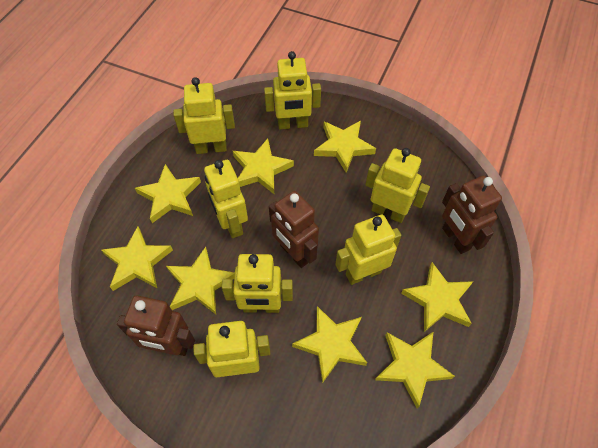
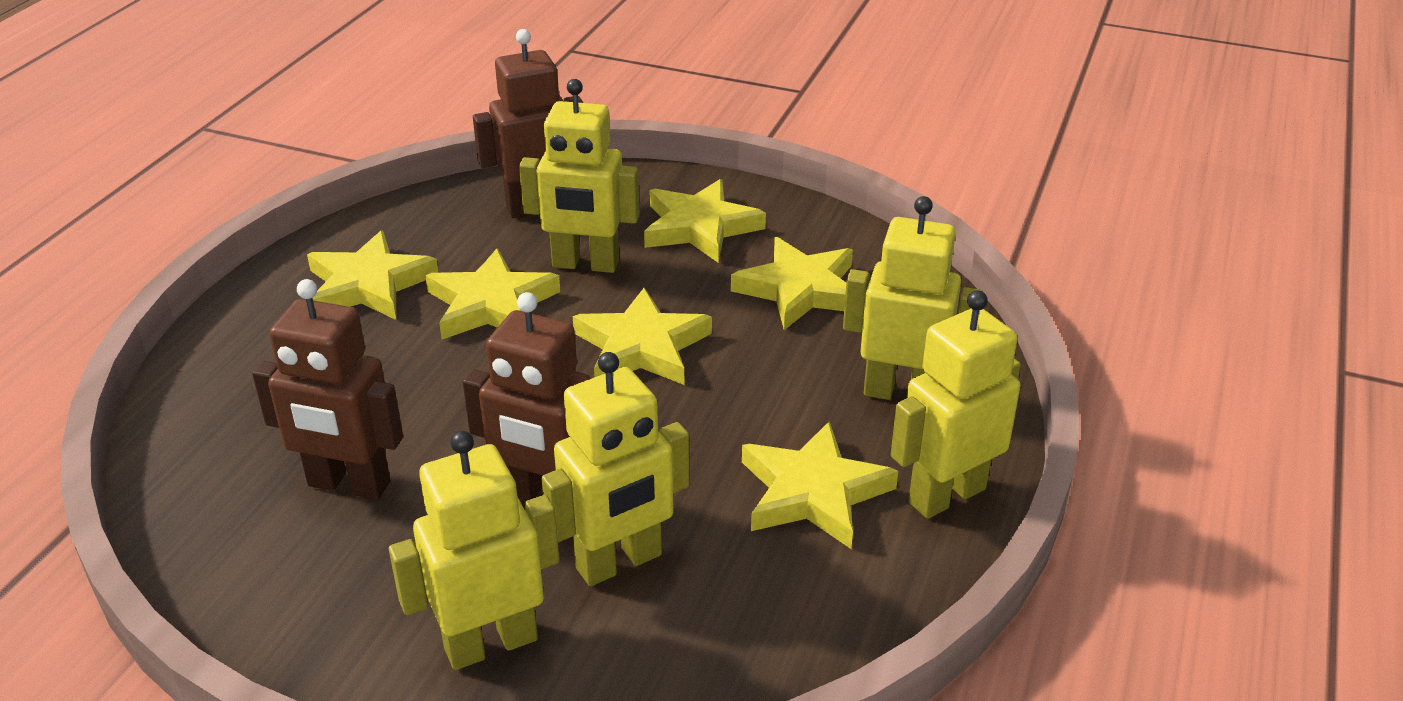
yellow robot: [173,77,235,154] [193,321,270,377] [204,160,248,238] [222,254,293,313] [264,51,321,130] [335,215,401,285] [365,148,430,223] = 7 -> [389,431,560,670] [519,79,640,273] [541,352,689,586] [843,196,983,400] [891,290,1021,519] = 5
yellow star: [101,226,173,291] [135,164,201,223] [166,247,235,314] [233,138,294,194] [292,306,367,383] [314,121,376,173] [375,331,455,408] [401,262,474,332] = 8 -> [307,230,439,320] [425,248,560,339] [573,288,712,385] [644,179,766,263] [731,237,853,330] [742,421,898,549] = 6

